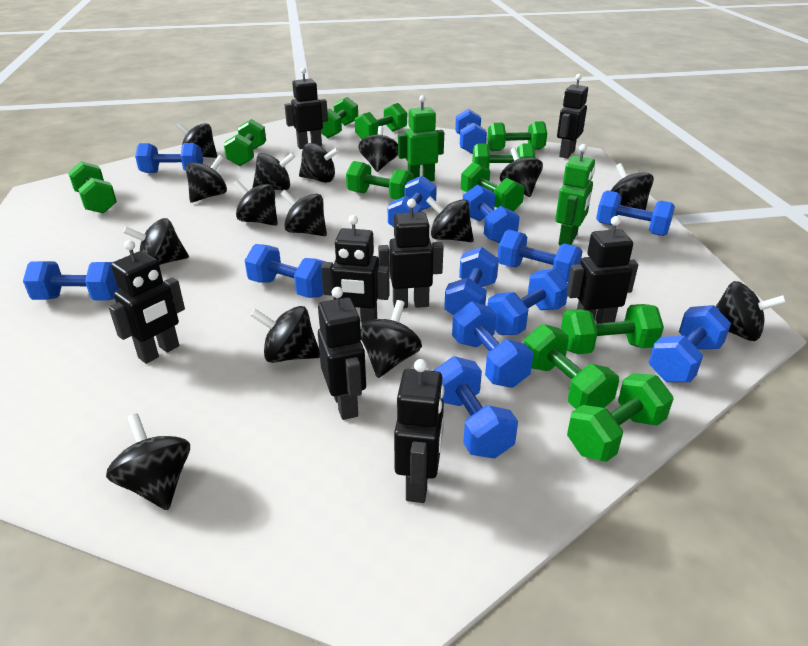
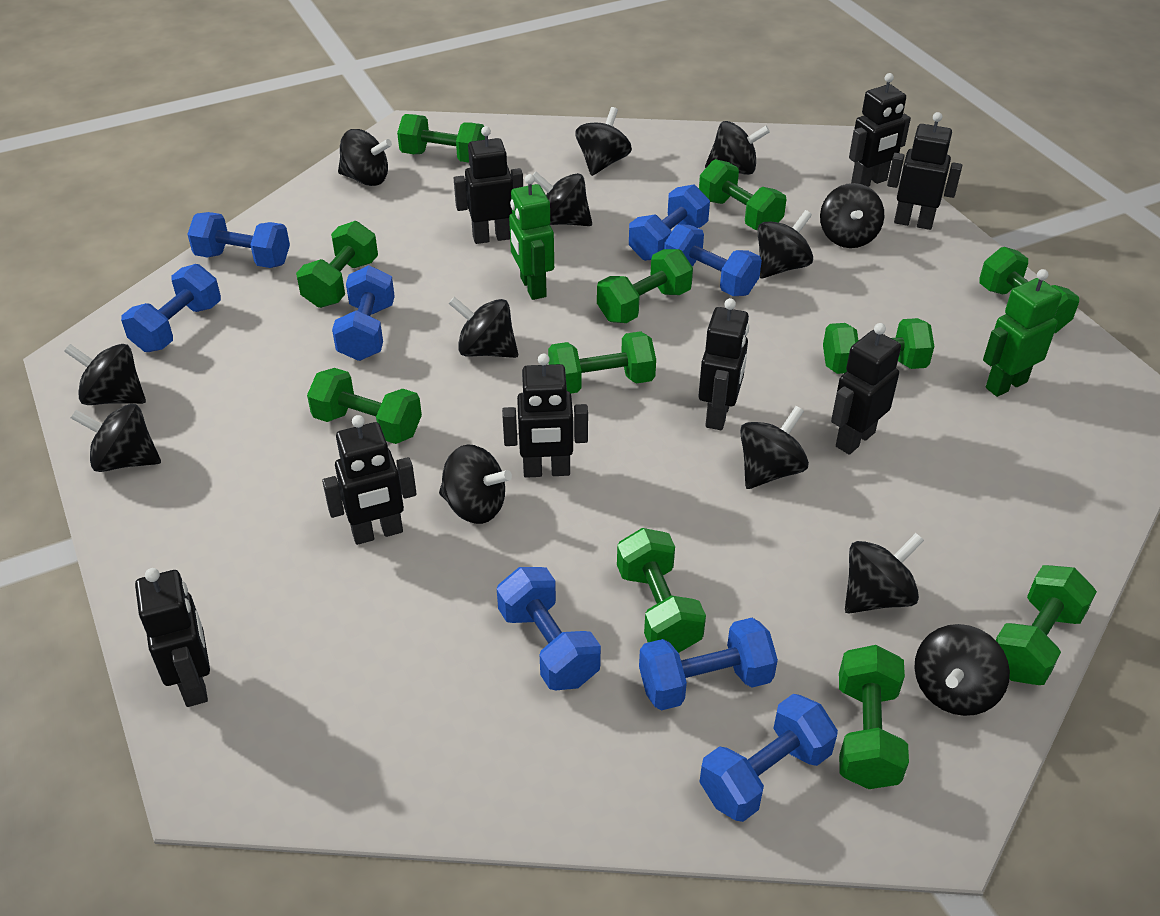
black spinning top: [106,413,190,510] [123,218,189,265] [176,122,217,158] [186,155,227,203] [233,180,278,226] [250,306,320,363] [252,152,295,190] [281,190,327,236] [299,143,340,183] [359,126,398,172] [361,300,422,378] [426,196,474,242] [500,148,543,197] [611,163,654,210] [715,281,787,341] = 15 -> [64,344,146,405] [71,404,161,472] [338,129,392,186] [439,444,512,524] [449,297,518,358] [533,172,592,226] [575,107,632,176] [705,121,770,175] [740,406,809,489] [757,210,813,278] [820,183,884,248] [845,533,924,614] [914,624,1010,716] = 13
blue dumbbell: [23,261,120,300] [135,143,203,173] [245,244,326,298] [388,176,437,227] [434,356,518,459] [444,247,499,315] [452,302,534,388] [455,109,487,154] [463,184,520,243] [487,269,568,335] [497,230,583,282] [596,190,675,236] [649,305,731,382] = 13 -> [121,264,221,352] [187,212,290,268] [332,265,395,361] [497,567,601,690] [629,184,710,261] [639,618,778,710] [664,224,762,296] [700,694,838,822] = 8

